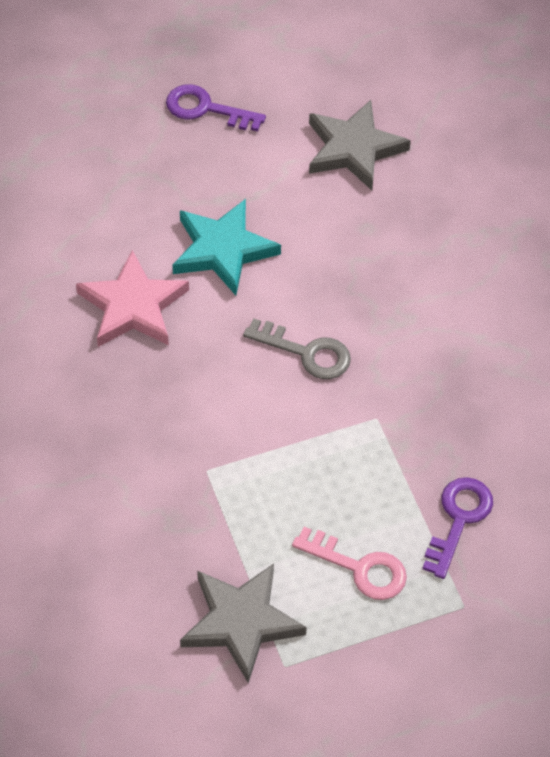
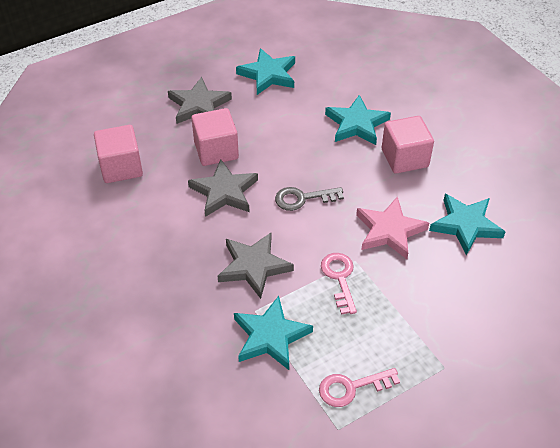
grey star: [180,564,307,683] [309,100,411,190] = 2 -> [168,77,232,124] [188,159,258,217] [218,233,294,299] = 3
pink cube: none = 0 -> [94,125,143,183] [191,108,239,166] [382,116,434,174] = 3
pink key: [292,527,407,600] = 1 -> [319,368,400,407] [321,253,357,315] = 2
purple key: [166,84,266,132] [422,477,493,579] = 2 -> none = 0
turquoise star: [172,199,281,295] = 1 -> [234,296,313,370] [236,48,295,95] [325,95,391,145] [429,194,505,256] = 4

